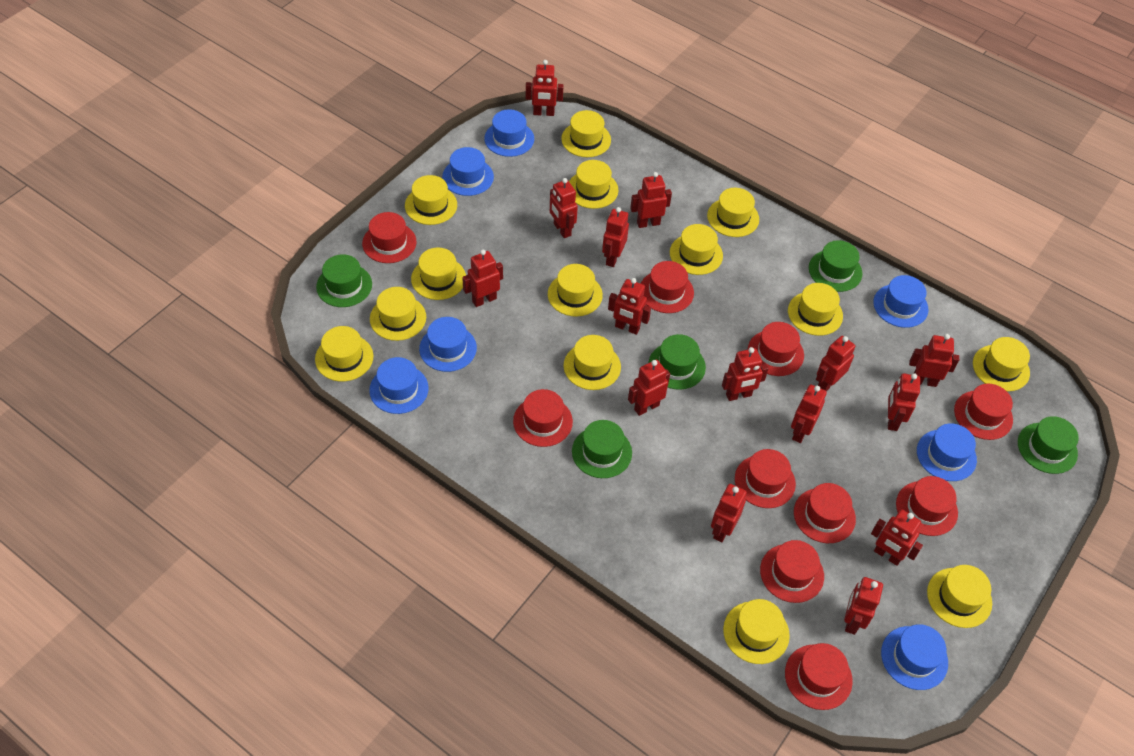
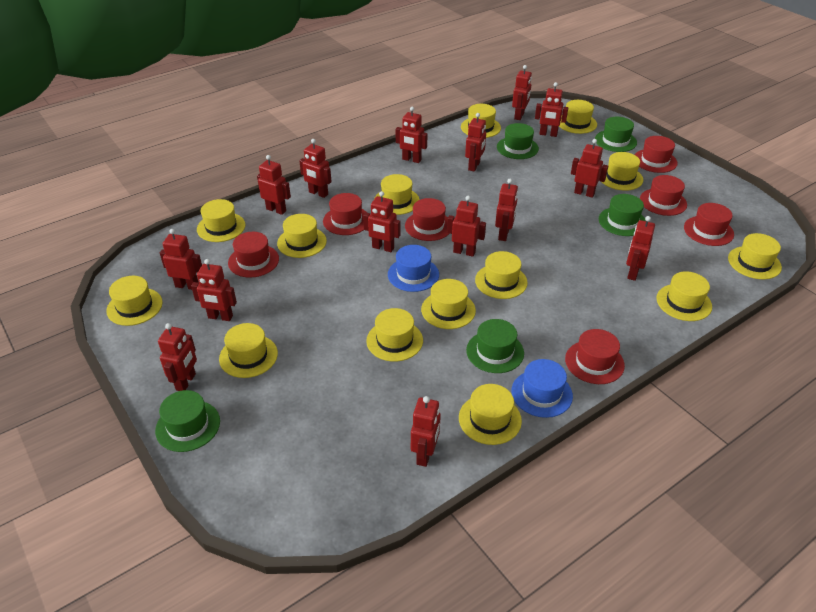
blue hat: [369,357,429,414] [419,317,477,372] [442,147,494,196] [484,109,534,157] [873,275,928,328] [881,624,948,690] [917,423,977,481] = 7 -> [388,245,439,292] [512,359,573,418] = 2
red hat: [362,212,416,263] [513,389,573,447] [641,261,694,313] [735,449,796,508] [748,322,804,376] [760,540,824,603] [785,643,853,710] [794,483,856,543] [896,476,958,536] [954,384,1013,440] = 10 -> [228,232,279,278] [323,193,366,235] [405,198,450,241] [565,329,625,384] [635,136,678,173] [640,175,687,216] [684,203,734,246] = 7

